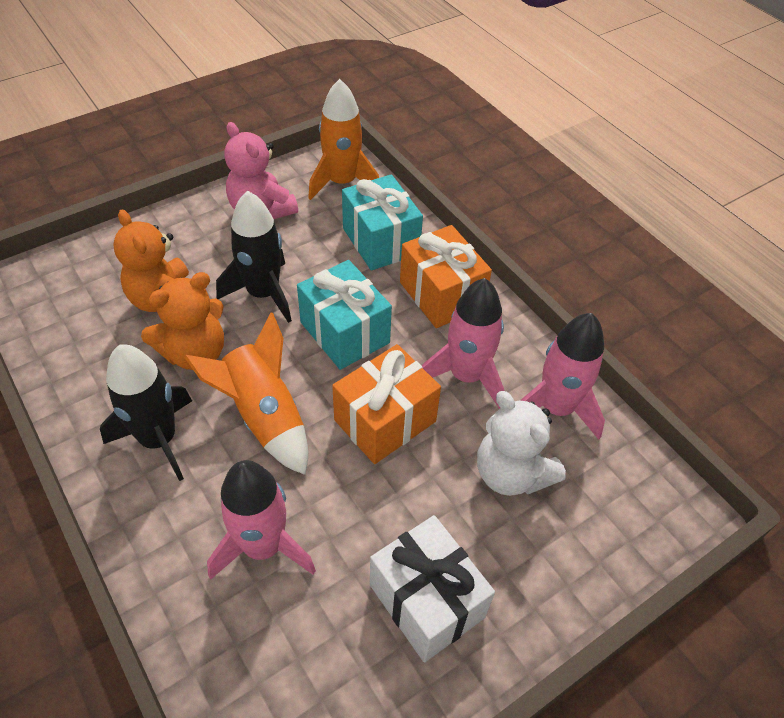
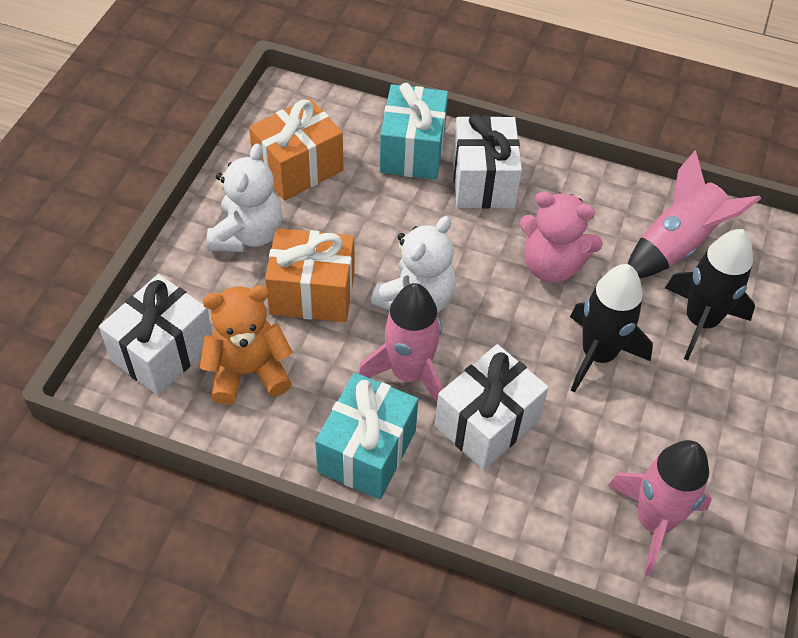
orange rocket: [184,313,308,475] [308,79,379,200] = 2 -> none = 0
orange teddy bear: [113,209,189,312] [141,272,224,370] = 2 -> [200,286,293,405] = 1
white gift: [370,515,495,662] = 1 -> [99,274,212,396] [435,344,549,470] [453,114,522,209] = 3
white teddy bear: [477,391,566,496] = 1 -> [207,143,282,252] [371,216,456,313] = 2

